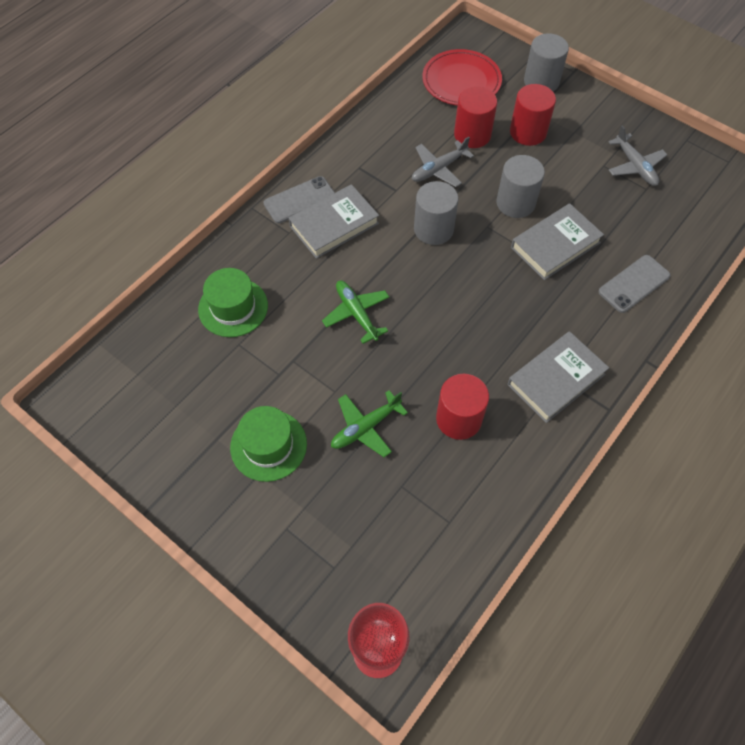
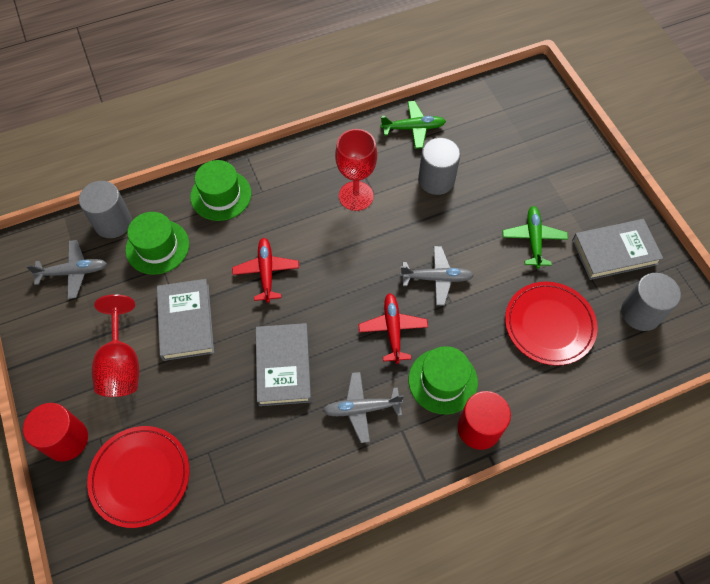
green hat: [198,268,268,337] [230,406,307,482] = 2 -> [125,212,189,275] [190,160,251,221] [409,346,478,414] = 3
grey phone: [264,176,335,223] [599,255,671,313] = 2 -> none = 0
grey plane: [412,137,474,187] [608,125,667,186] = 2 -> [26,240,107,299] [323,372,404,443] [400,246,474,306] = 3
red cylinder: [436,374,489,440] [454,86,497,148] [510,84,556,146] = 3 -> [23,403,88,462] [458,391,511,450] = 2
red goblet: [348,603,410,678] = 1 -> [92,294,139,397] [335,129,377,211] = 2
red plane: none = 0 -> [232,238,299,303] [358,293,428,364] = 2
red plate: [422,49,502,105] = 1 -> [87,426,190,528] [505,282,598,366] = 2

